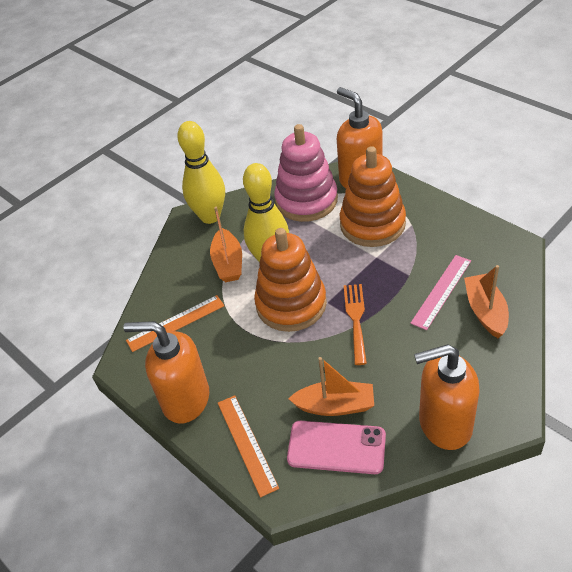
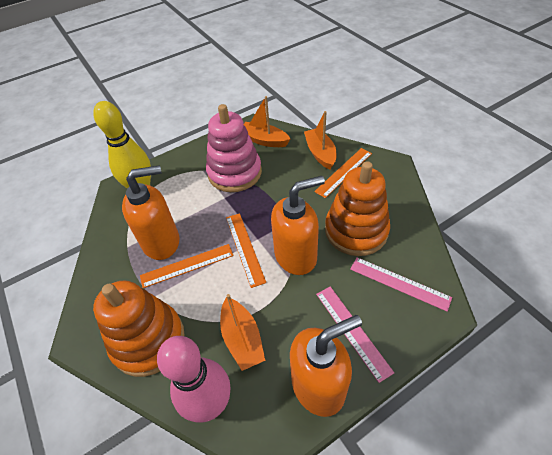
orange fork: [344,284,367,365] = 1 -> none = 0
orange ruler: [126,295,224,352] [218,395,279,498] = 2 -> [140,244,234,288] [226,213,266,288] [314,148,372,198] = 3
pink bowling pin: none = 0 -> [157,336,231,423] = 1
pink phone: [287,421,386,474] = 1 -> none = 0
pink ruler: [410,255,471,330] = 1 -> [316,287,394,383] [350,257,452,311] = 2
yellow bowling pin: [177,121,225,224] [243,163,289,263] = 2 -> [93,101,151,189] = 1

